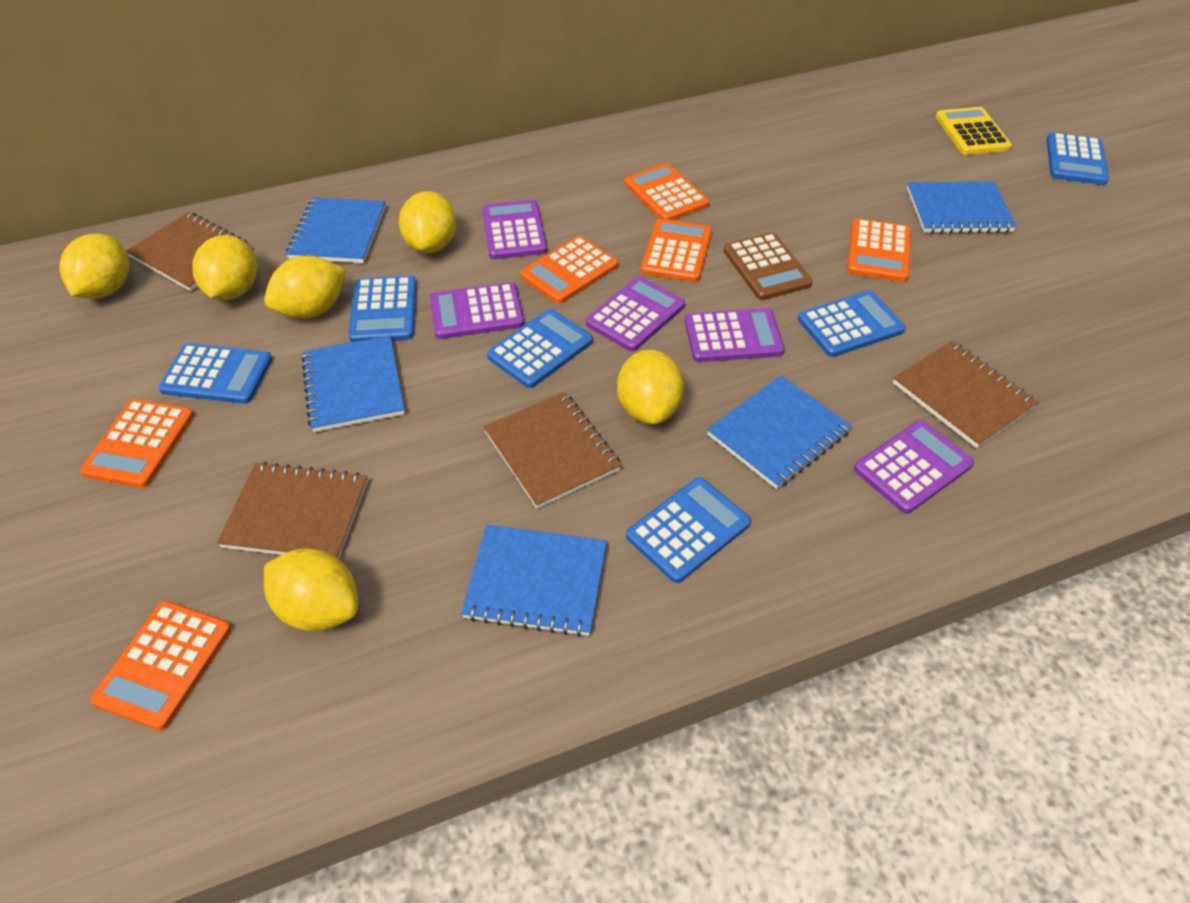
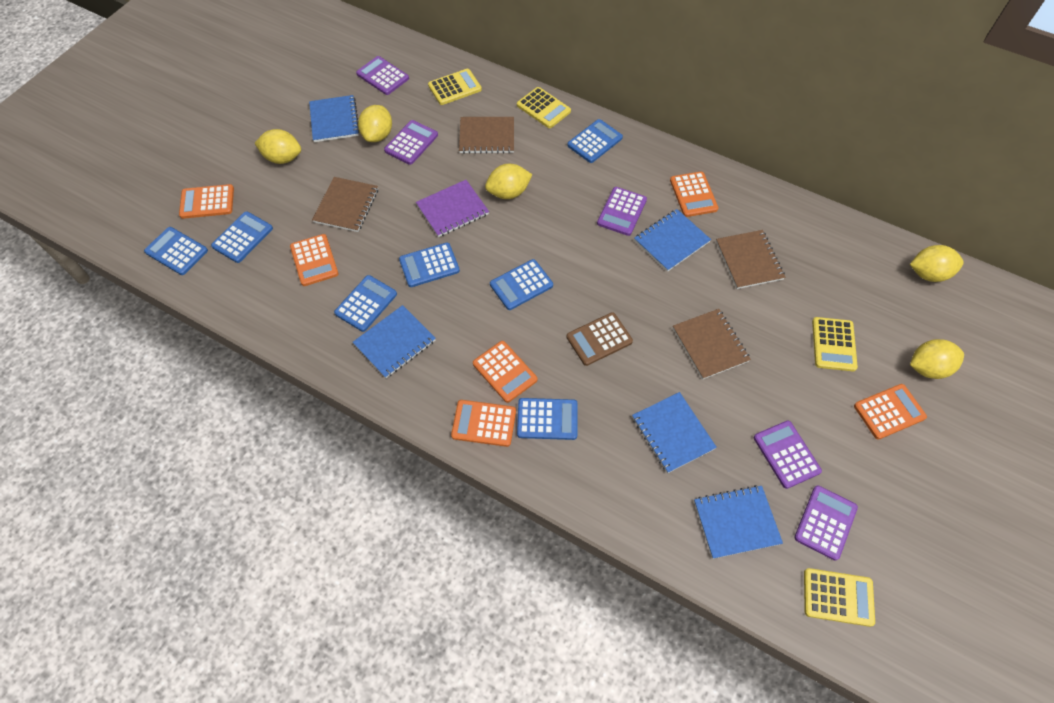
blue calculator: [159,343,273,404] [348,276,417,342] [487,309,593,388] [626,477,751,583] [798,291,906,357] [1046,132,1109,185] = 6 -> [144,227,208,275] [211,211,273,263] [334,275,397,332] [399,243,460,287] [490,259,553,310] [517,398,578,440] [567,119,623,163] = 7
purple notebook: none = 0 -> [416,180,489,237] = 1
yellow calculator: [936,107,1012,155] = 1 -> [428,69,482,105] [517,87,571,128] [804,568,875,627] [812,317,858,371] = 4
yellow lemon: [59,234,129,299] [192,235,257,300] [264,256,346,319] [264,548,358,631] [399,191,456,253] [617,350,684,425] = 6 -> [254,129,301,164] [358,105,392,142] [485,164,533,199] [910,245,964,282] [910,339,964,379] = 5

